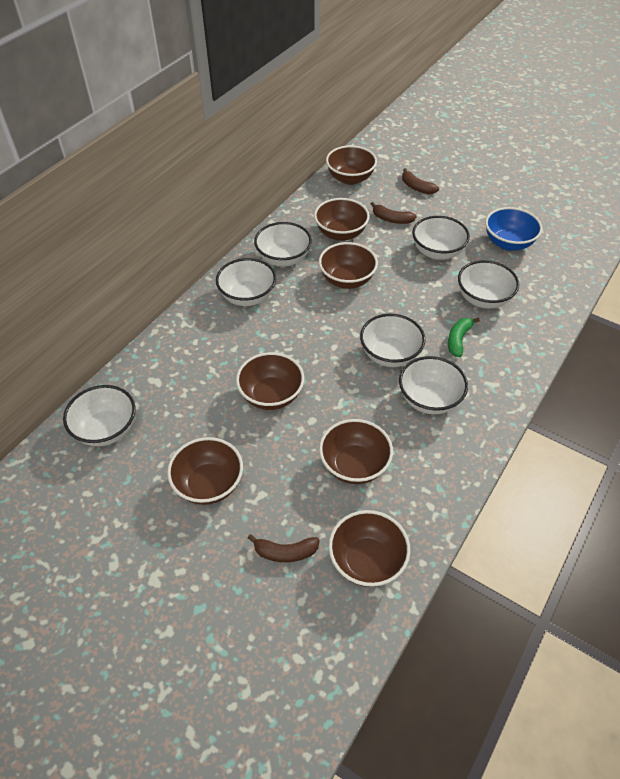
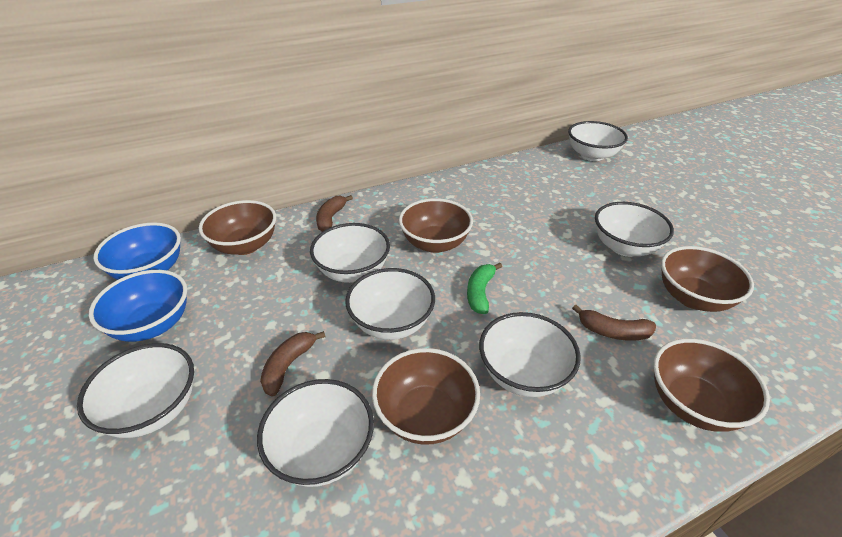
blue bowl: [485,207,543,251] = 1 -> [89,270,187,342] [94,222,181,280] = 2
brown bowl: [167,437,243,505] [236,352,304,410] [314,198,370,241] [319,242,378,289] [319,419,393,484] [326,145,377,185] [329,510,410,587] = 7 -> [199,200,276,255] [372,348,480,445] [399,198,473,253] [653,339,770,432] [661,246,754,312] = 5

